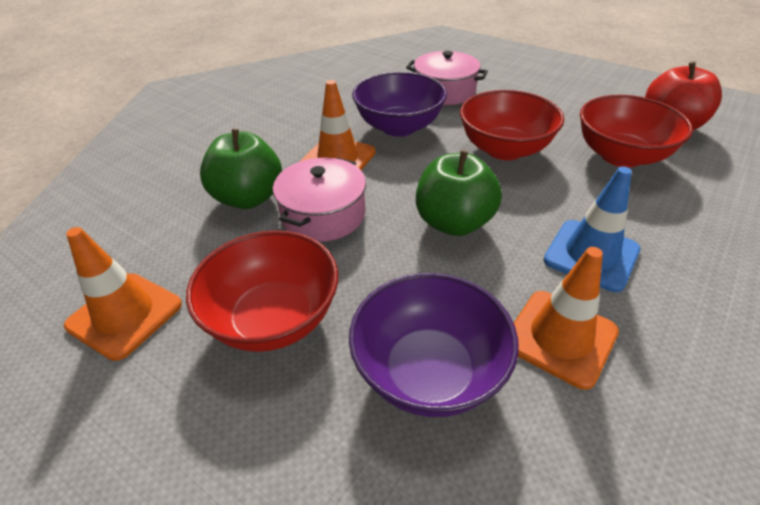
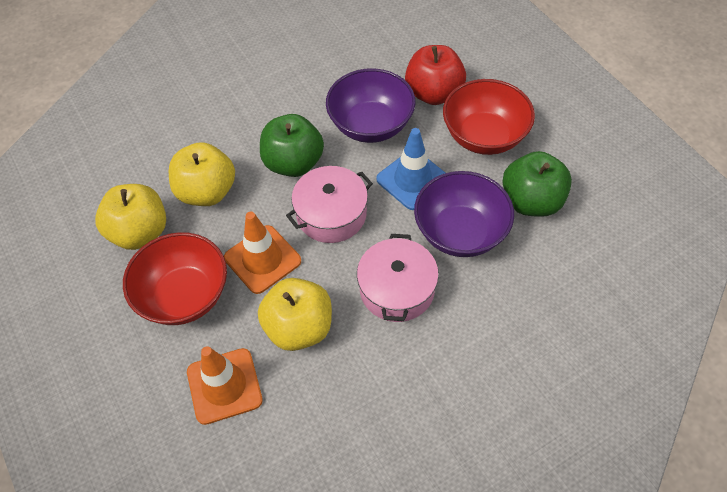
orange traffic cone: [64,227,182,361] [300,80,376,170] [514,247,619,390] = 3 -> [187,346,263,425] [224,212,301,294] = 2
red bowl: [186,230,338,352] [460,90,564,160] [580,95,693,167] = 3 -> [123,232,227,325] [443,79,535,155] = 2
yellow apple: none = 0 -> [95,184,166,250] [169,142,235,206] [258,278,332,351] = 3

